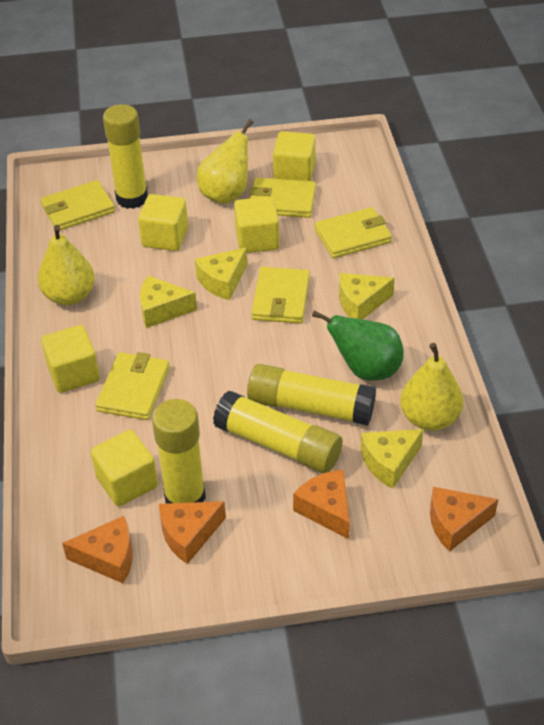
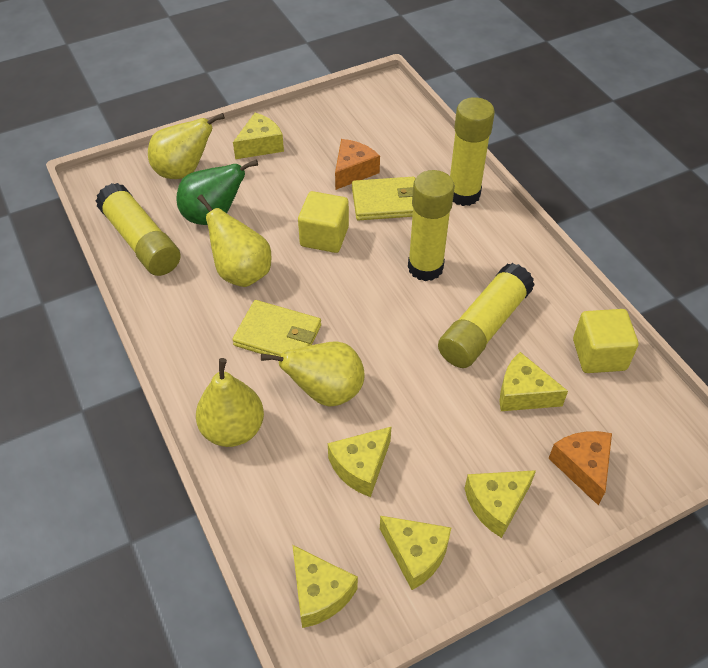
orange cheese: [62,516,133,584] [159,501,226,564] [293,469,350,539] [430,487,498,552] = 4 -> [335,139,380,190] [548,431,612,505] = 2
yellow cheese: [140,275,197,328] [195,247,247,300] [339,273,395,319] [360,429,424,489] = 4 -> [233,113,284,159] [293,545,358,628] [328,426,392,497] [380,516,451,590] [464,470,536,538] [499,352,568,411] = 6
yellow cube: [41,325,100,393] [91,430,158,506] [138,194,188,251] [234,196,279,253] [273,131,316,181] = 5 -> [298,191,349,253] [573,309,638,373] = 2
yellow pear: [38,225,95,305] [197,119,254,204] [400,343,463,431] = 3 -> [148,113,225,179] [196,358,264,447] [197,194,272,287] [261,341,364,406] = 4
yellow wallet: [40,180,115,230] [95,352,170,420] [249,178,316,218] [251,267,310,324] [314,207,392,258] = 5 -> [232,300,321,356] [352,177,416,220] = 2

